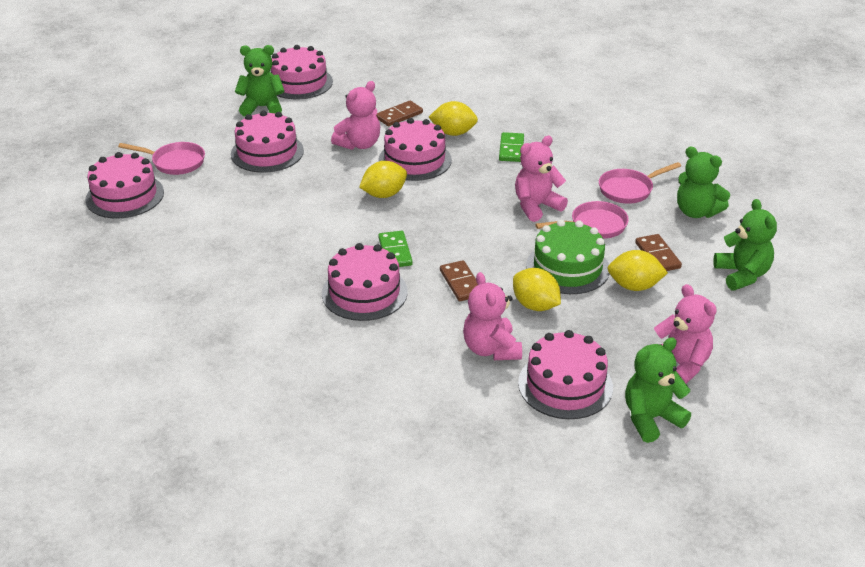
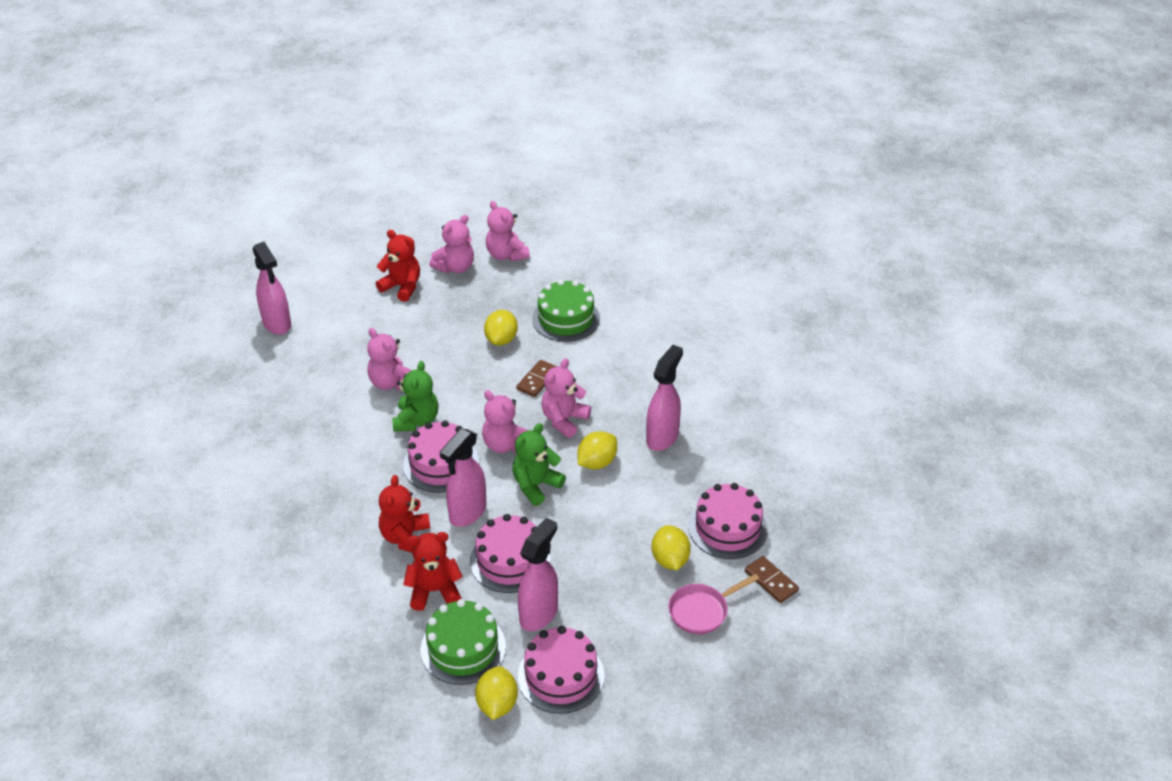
brown domino: [376,101,423,126] [440,260,478,301] [635,234,682,271] = 3 -> [516,360,557,397] [745,556,799,603] = 2
green cake: [526,220,609,294] = 1 -> [420,599,506,685] [532,279,600,342] = 2
green domino: [378,231,413,267] [499,132,524,162] = 2 -> none = 0
green teddy bear: [235,45,285,117] [625,337,691,443] [677,146,730,218] [713,199,777,290] = 4 -> [392,361,439,432] [512,423,566,506] = 2
pink cake: [85,152,164,219] [231,111,304,173] [271,45,333,99] [322,243,408,321] [378,118,452,181] [518,330,613,419] = 6 -> [403,420,479,493] [470,514,550,593] [518,626,605,714] [688,483,768,559] = 4
pink pan: [118,142,205,175] [535,201,629,239] [599,162,681,204] = 3 -> [668,574,759,634] = 1
pink spray bottle: none = 0 -> [253,242,291,335] [440,429,486,527] [518,518,558,632] [646,345,683,451] = 4
pink teddy bear: [331,81,380,150] [463,272,522,360] [515,136,568,222] [654,284,717,384] = 4 -> [367,328,411,391] [430,215,474,273] [482,390,528,453] [486,201,530,262] [541,358,591,438] = 5
red teddy bear: none = 0 -> [376,230,420,302] [379,475,430,553] [403,532,463,611] = 3

